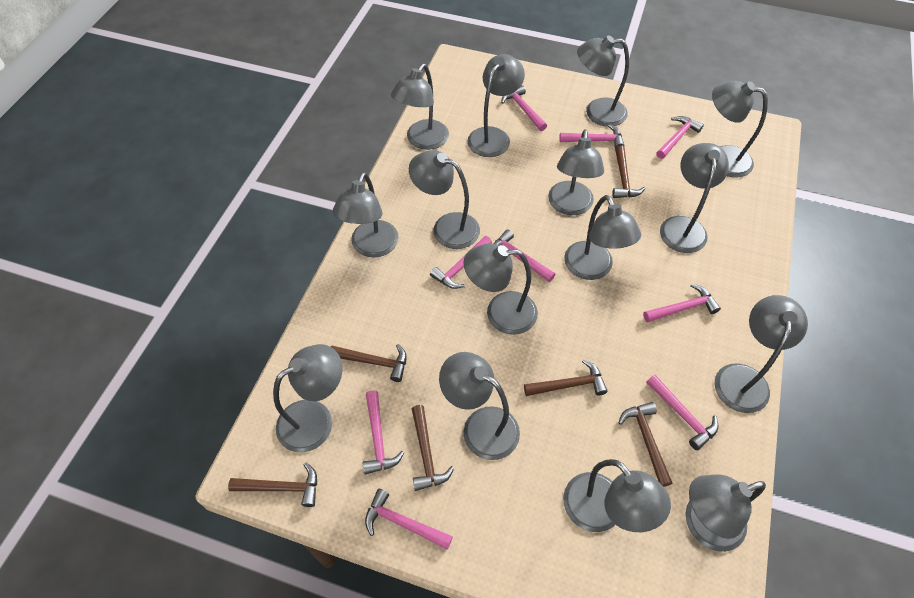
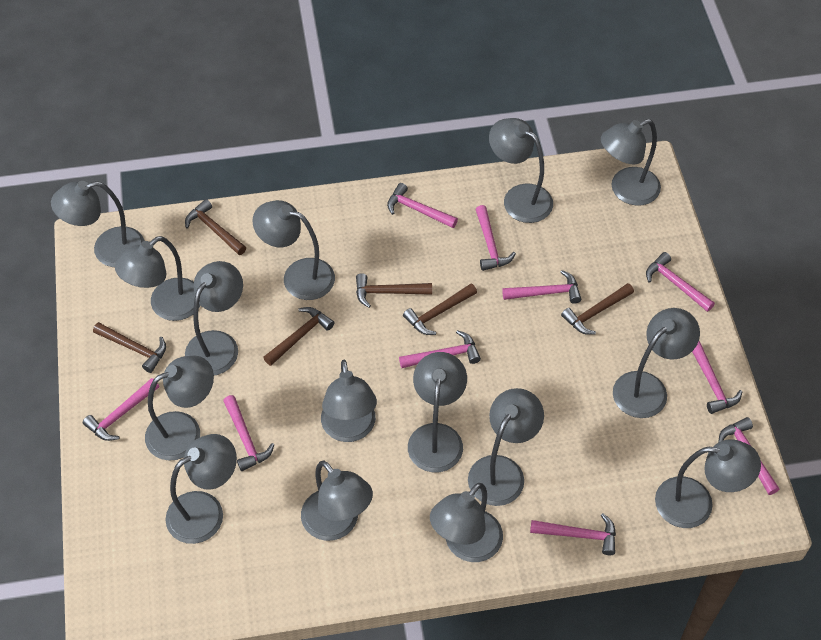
pink hammer: [363,391,404,475] [365,489,453,549] [430,236,492,289] [493,229,555,282] [501,85,547,131] [559,124,624,148] [643,284,721,323] [646,375,718,450] [656,116,704,159] = 9 -> [83,378,159,441] [223,395,274,471] [387,183,458,228] [399,330,481,368] [475,205,516,271] [502,270,581,304] [530,513,616,555] [646,252,715,312] [692,341,742,414] [718,417,779,495] = 10

